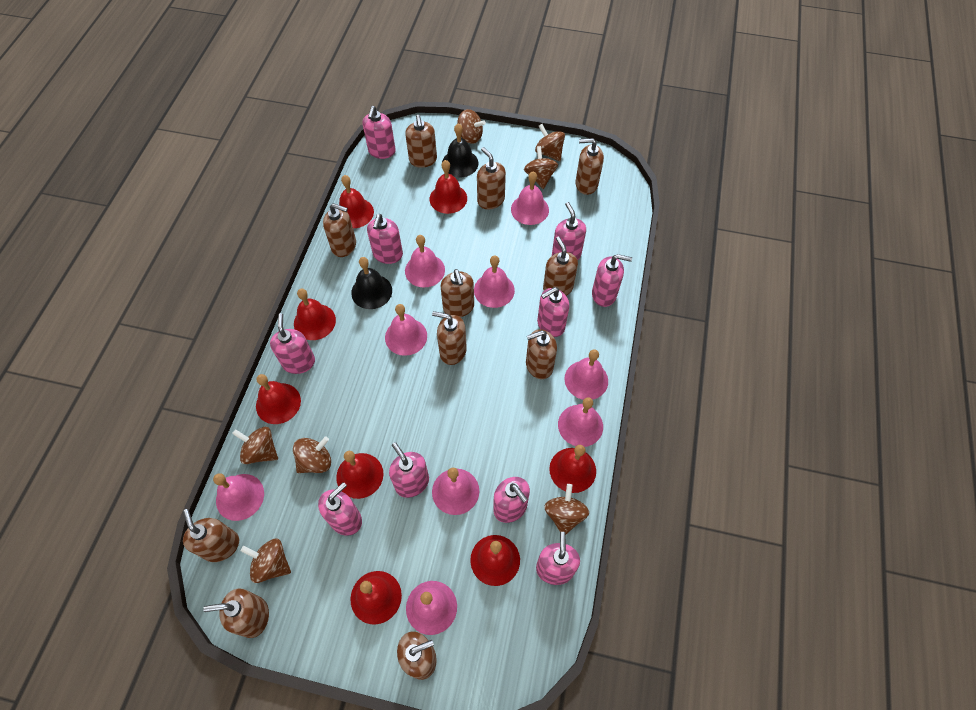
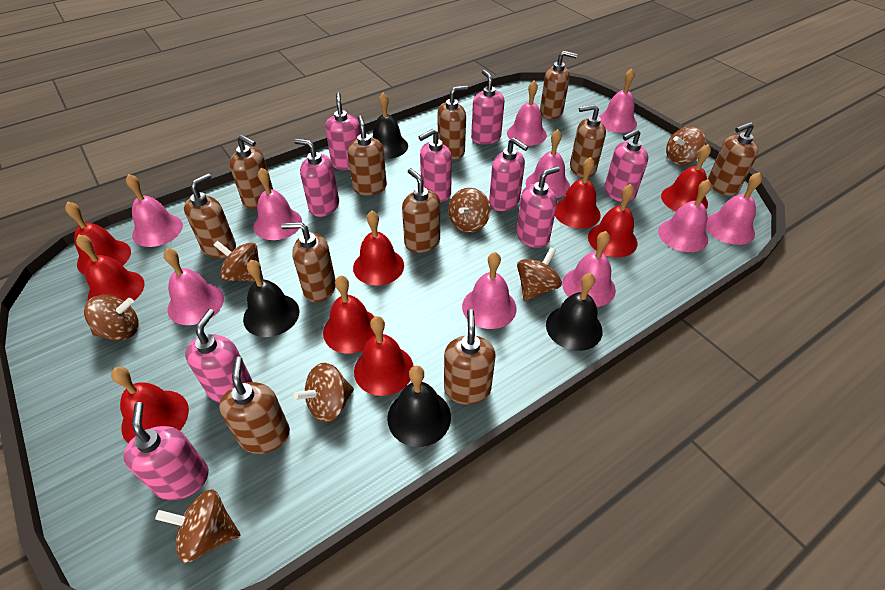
black bell: [351,257,392,309] [442,124,479,178] = 2 -> [243,260,299,337] [372,92,408,159] [387,366,451,447] [546,273,603,351] = 4
pink bell: [213,473,264,521] [385,304,427,356] [405,235,445,288] [406,581,457,635] [432,468,479,515] [474,255,515,308] [511,172,549,225] [558,398,603,447] [564,349,608,400] = 9 -> [126,174,183,247] [164,248,224,325] [254,168,302,240] [462,252,517,329] [507,81,547,146] [526,129,570,198] [562,231,616,307] [599,69,637,133] [658,179,711,252] [706,172,762,245] = 10
pink soap dispenser: [270,313,315,374] [318,482,362,536] [362,106,396,159] [367,214,403,264] [389,442,429,498] [493,477,530,523] [536,532,580,585] [537,287,569,337] [552,202,586,260] [592,254,632,307] = 10 -> [123,402,209,500] [185,309,253,403] [294,139,339,217] [325,92,361,170] [419,129,452,202] [471,70,504,145] [489,138,528,211] [516,166,560,248] [604,129,648,202] = 9
red bell: [256,374,301,424] [294,289,336,340] [336,451,384,499] [339,175,374,228] [350,571,402,625] [430,160,467,214] [470,535,520,586] [549,445,596,493] = 8 -> [65,201,131,275] [76,235,145,301] [111,367,189,443] [323,275,375,354] [353,211,404,286] [354,316,413,396] [555,157,601,229] [588,184,637,257] [661,144,711,211] = 9

